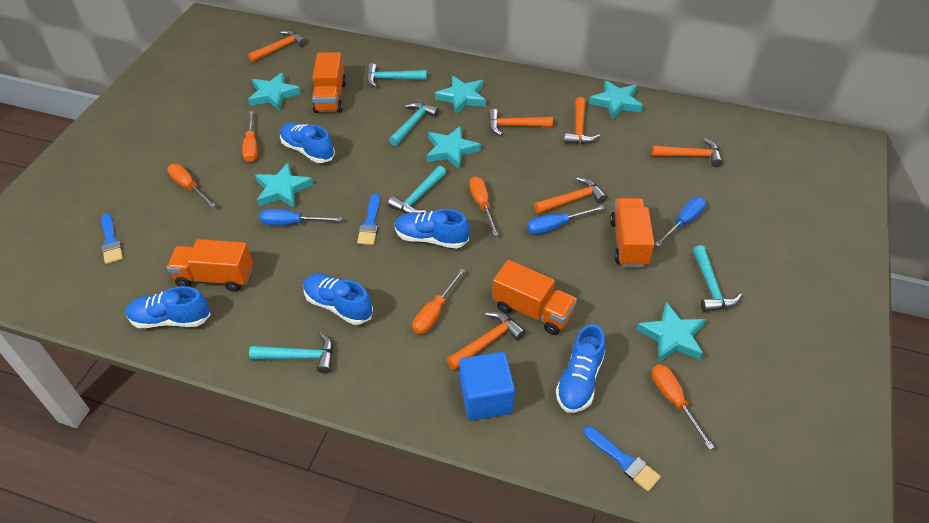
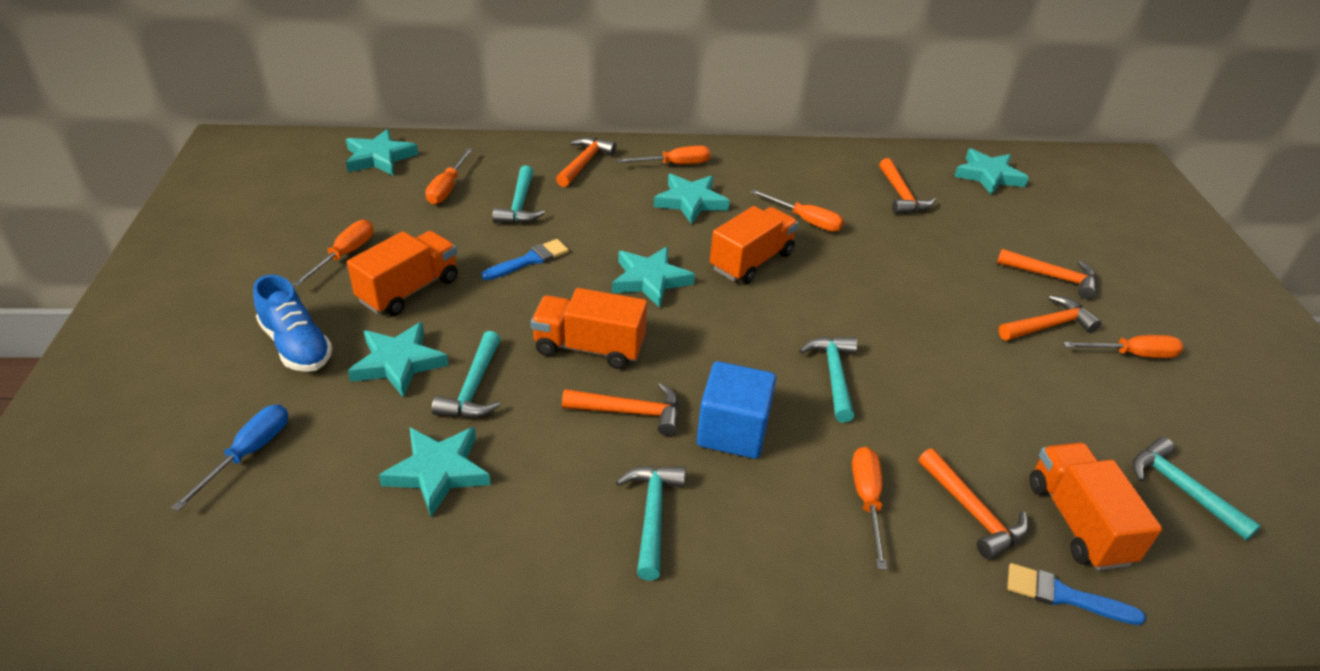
blue brush: [101,213,123,264] [357,194,380,245] [583,426,661,492] = 3 -> [481,239,569,280] [1007,563,1146,625] = 2
blue screwdriver: [260,209,342,225] [527,205,605,235] [655,197,706,247] = 3 -> [171,404,288,511] = 1
blue shoe: [126,286,211,328] [280,122,335,163] [304,274,373,325] [395,209,469,249] [556,324,605,413] = 5 -> [253,275,333,372] = 1
orange screwdriver: [167,164,216,207] [242,111,257,162] [413,268,465,334] [469,176,499,236] [652,364,714,450] = 5 -> [292,220,373,286] [425,148,473,204] [617,146,710,164] [750,189,844,232] [852,447,887,570] [1063,335,1183,358] = 6

